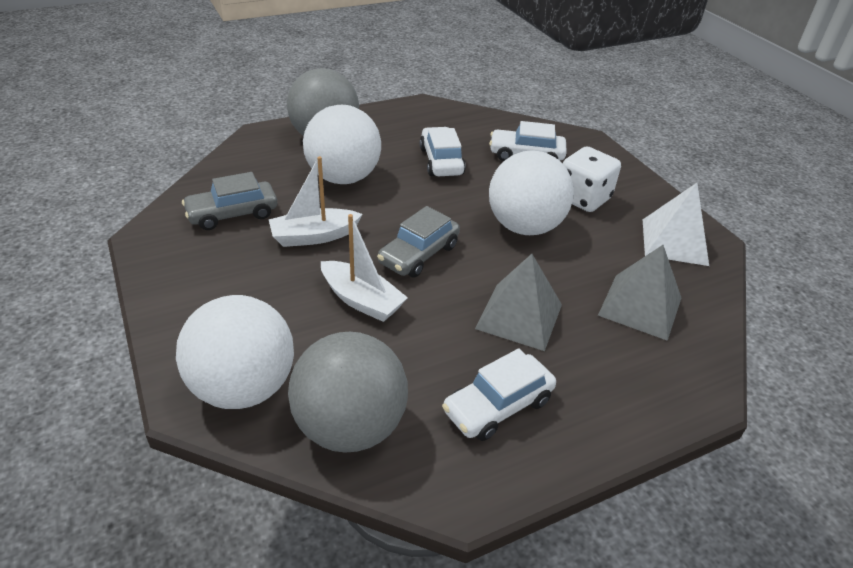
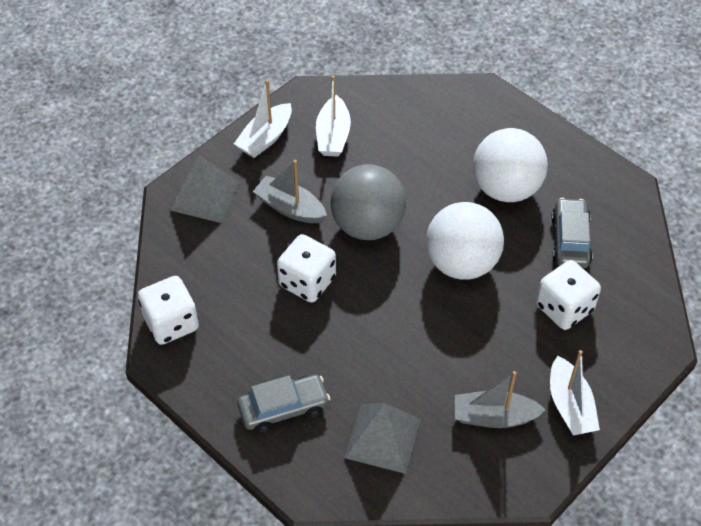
grey ball: [287,68,359,136] [288,332,408,453] = 2 -> [331,164,406,240] = 1
grey boat: none = 0 -> [253,160,327,223] [455,371,546,428] = 2
white ball: [176,295,294,409] [303,105,381,184] [489,151,574,235] = 3 -> [426,202,504,280] [473,128,548,202] = 2
white boat: [269,156,362,247] [321,214,408,322] = 2 -> [234,79,292,158] [316,75,351,157] [550,350,600,436] = 3
white car: [420,127,466,176] [442,348,556,441] [489,121,567,161] = 3 -> none = 0
white dice: [562,146,621,212] = 1 -> [138,276,199,345] [277,234,336,303] [536,260,601,330] = 3
white pyramid: [643,183,709,266] = 1 -> none = 0

